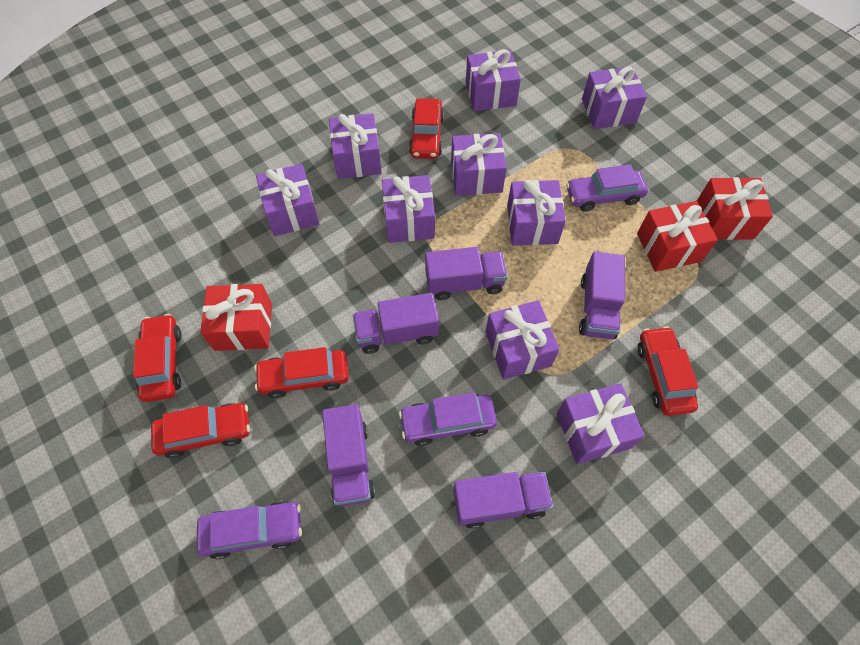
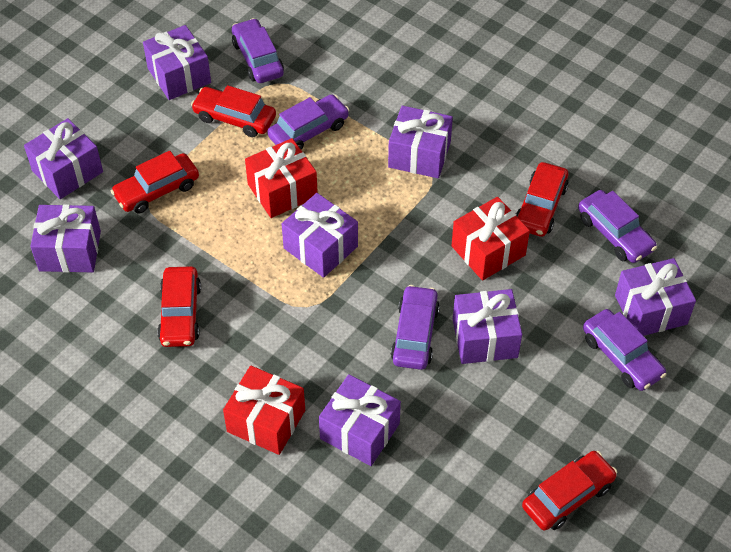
purple car: [197,501,302,559] [399,393,497,446] [566,164,648,212] = 3 -> [232,18,284,83] [267,94,349,150] [391,285,440,370] [578,190,657,263] [583,309,667,391] = 5
purple gift: [256,164,320,236] [329,113,382,179] [382,175,435,243] [451,133,507,196] [466,49,521,111] [485,300,560,380] [507,180,566,245] [557,383,645,464] [582,67,647,129] = 9 -> [24,118,103,199] [30,204,101,272] [143,25,211,100] [282,193,358,278] [319,374,401,466] [388,106,453,178] [453,289,522,364] [615,258,696,336] = 8
purple truck: [322,404,375,507] [353,293,439,354] [425,247,508,300] [453,472,553,529] [579,252,625,339] = 5 -> none = 0

